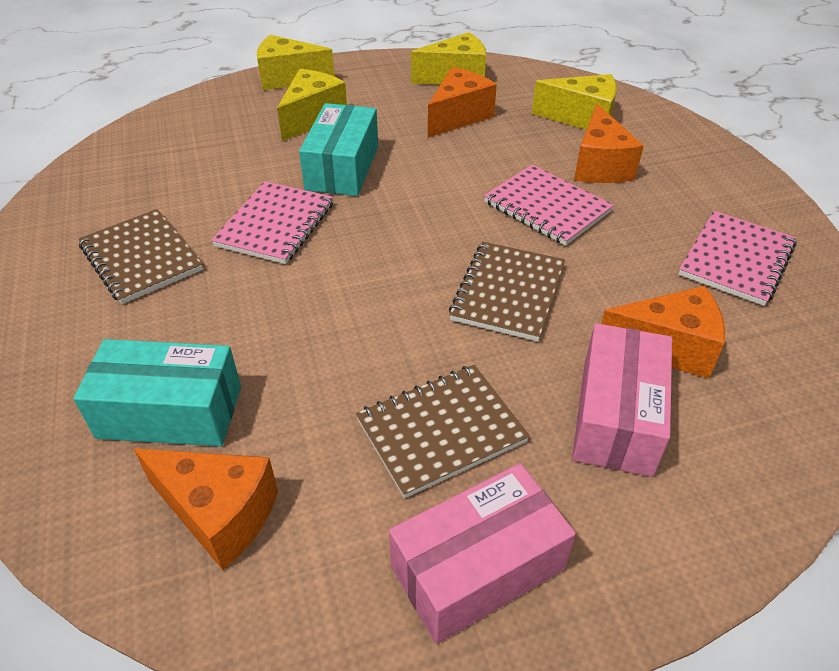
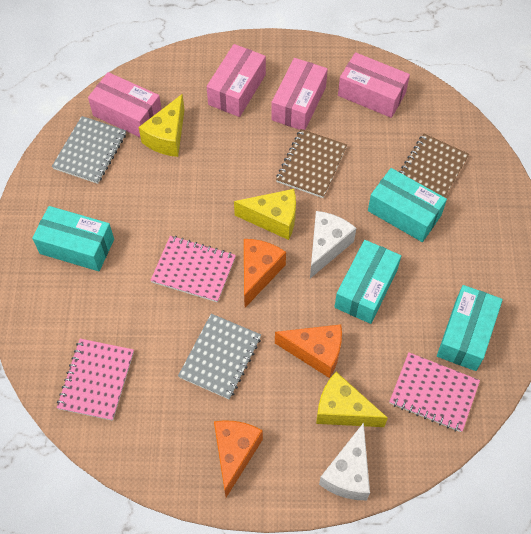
brown notebook: [78,209,203,304] [356,365,530,498] [449,242,565,341] = 3 -> [276,129,347,198] [399,134,469,197] = 2
grey notebook: none = 0 -> [52,116,126,184] [178,314,261,400] = 2
orange cheese: [134,448,278,570] [428,67,497,138] [574,104,644,183] [601,286,725,379] = 4 -> [214,420,263,497] [244,239,286,308] [275,324,342,378] = 3
pink box: [389,463,576,644] [572,323,672,477] = 2 -> [88,72,162,138] [207,44,266,117] [271,58,328,130] [338,52,410,118] = 4
turquoise box: [73,339,241,446] [299,103,378,196] = 2 -> [32,206,114,271] [335,240,401,324] [368,168,447,242] [437,285,503,371] = 4
white cheese: none = 0 -> [310,211,356,278] [319,423,370,500] = 2
yellow cheese: [257,35,335,90] [277,69,347,141] [411,32,486,85] [532,74,617,130] = 4 -> [138,94,184,157] [234,189,296,240] [316,372,388,427] = 3

